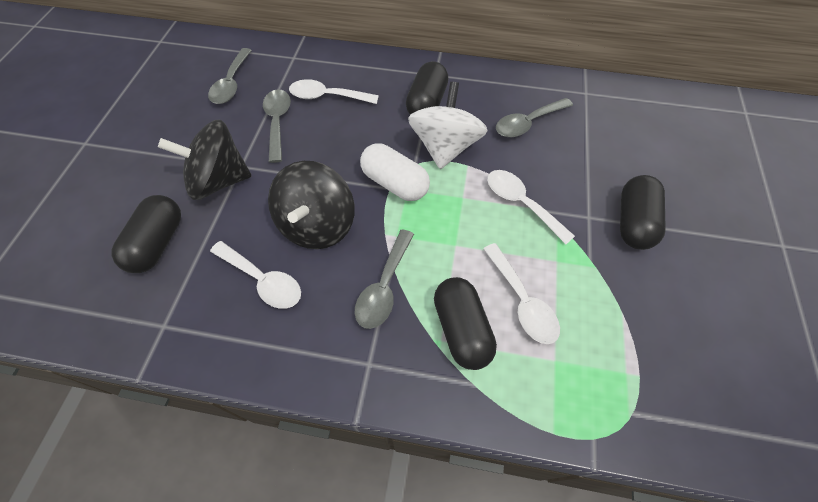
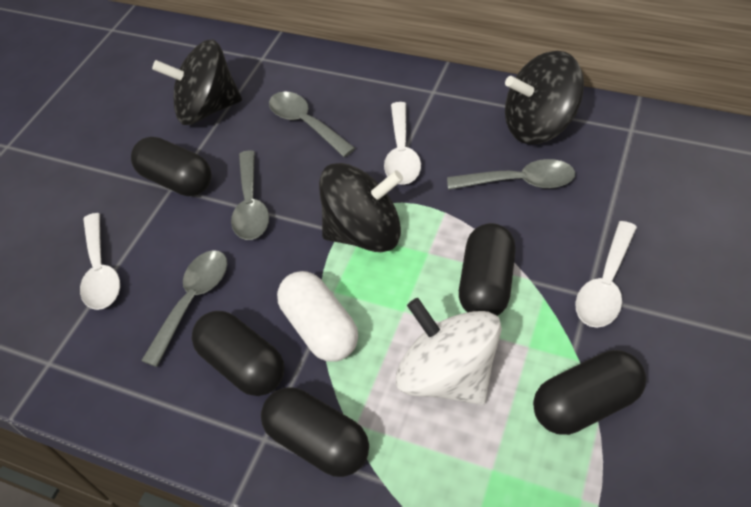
black capsule: [111,195,181,273] [406,61,448,115] [434,277,497,370] [620,175,666,250] = 4 -> [131,137,211,196] [192,311,284,396] [261,387,369,477] [459,223,516,316] [533,350,646,435] = 5
black spinning top: [158,120,251,200] [268,161,355,249] = 2 -> [152,39,242,125] [319,163,403,252] [505,51,584,144] = 3
white spoon: [210,241,301,309] [289,79,379,104] [483,243,560,344] [487,170,575,244] = 4 -> [80,213,120,310] [384,102,421,185] [575,221,637,328] = 3

